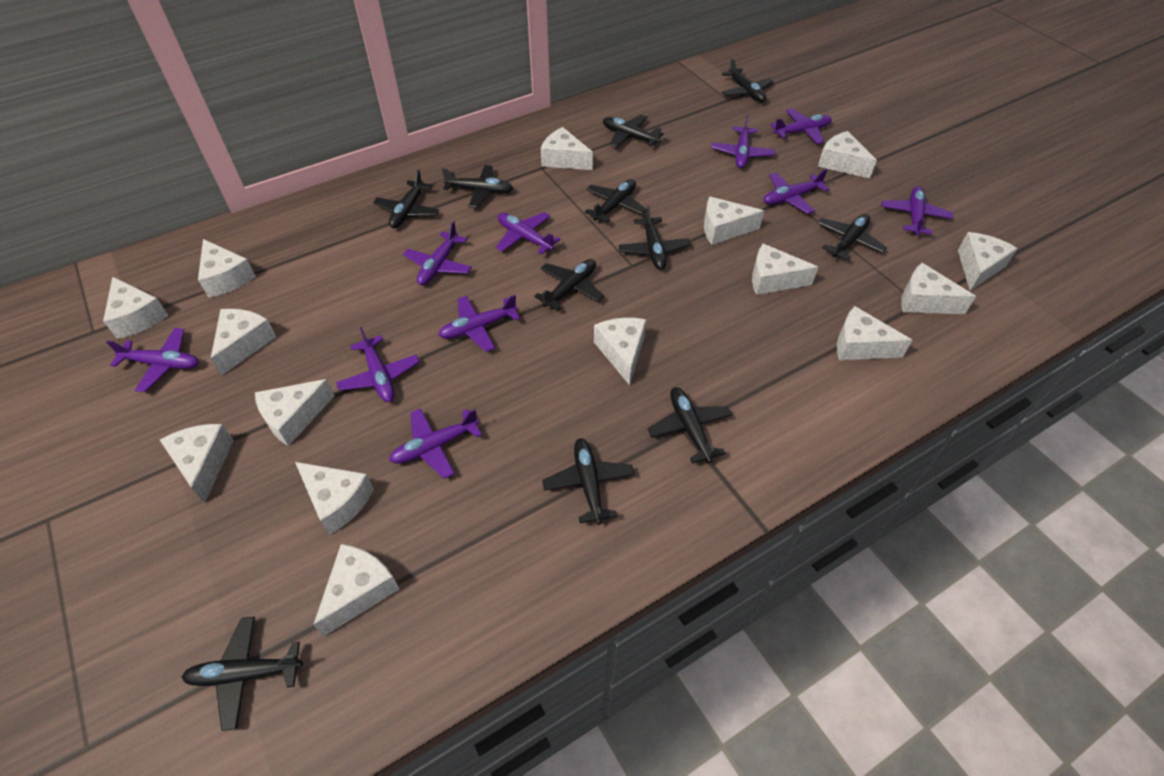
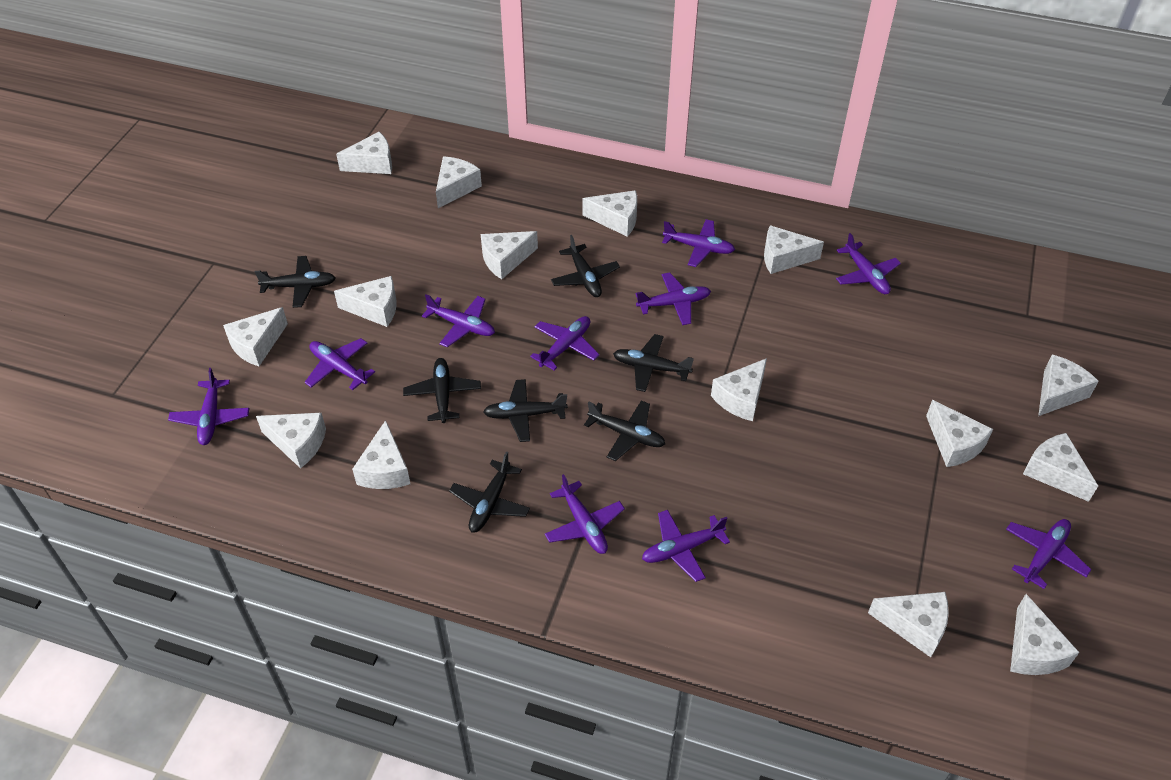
black plane: [182,617,303,731] [373,169,439,228] [442,165,513,208] [534,259,604,311] [542,438,635,525] [585,179,647,223] [603,115,664,148] [619,205,691,270] [648,387,732,463] [722,58,774,102] [818,214,887,260] = 11 -> [255,256,336,308] [403,358,481,423] [449,451,530,533] [483,379,568,442] [551,235,620,297] [584,401,665,461] [613,334,694,392] = 7

